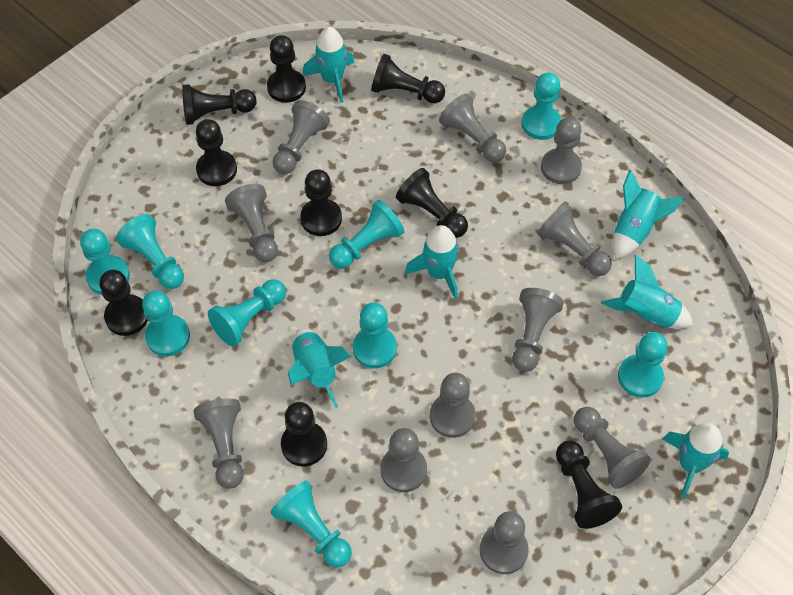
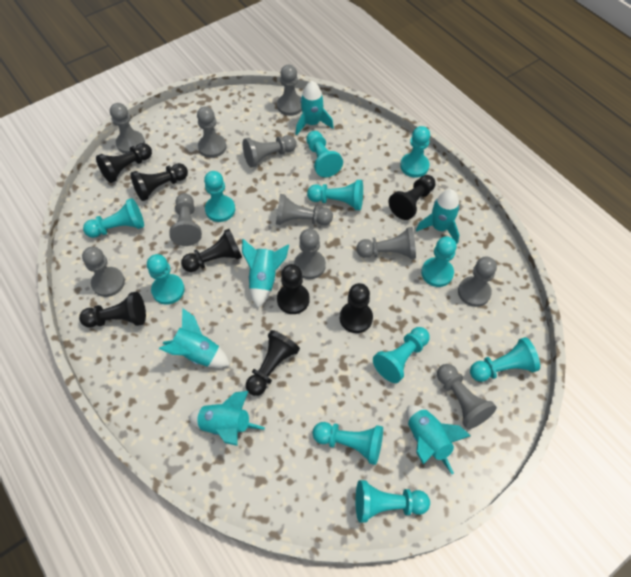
black pawn: [99,270,148,336] [182,84,257,125] [196,119,237,186] [267,35,306,103] [281,402,327,466] [300,169,342,236] [371,54,445,103] [396,168,468,238] [556,441,622,529] = 9 -> [79,292,146,328] [96,143,152,183] [130,163,188,201] [181,229,242,272] [246,330,300,396] [277,264,310,314] [340,283,373,333] [389,175,436,220] = 8
turquoise pawn: [80,229,130,295] [116,214,184,289] [142,290,190,356] [208,279,286,347] [270,480,352,568] [329,200,405,269] [353,302,397,368] [522,73,561,140] [618,332,668,398] = 9 -> [83,198,144,238] [147,254,185,305] [204,171,235,222] [306,131,343,178] [307,180,363,210] [312,422,383,465] [356,480,430,523] [373,327,430,383] [400,126,430,178] [421,236,457,287] [470,337,540,382] = 11

